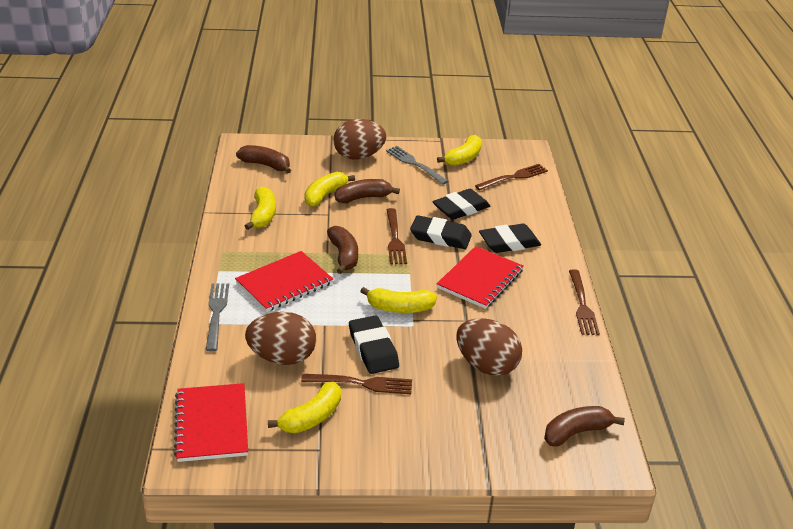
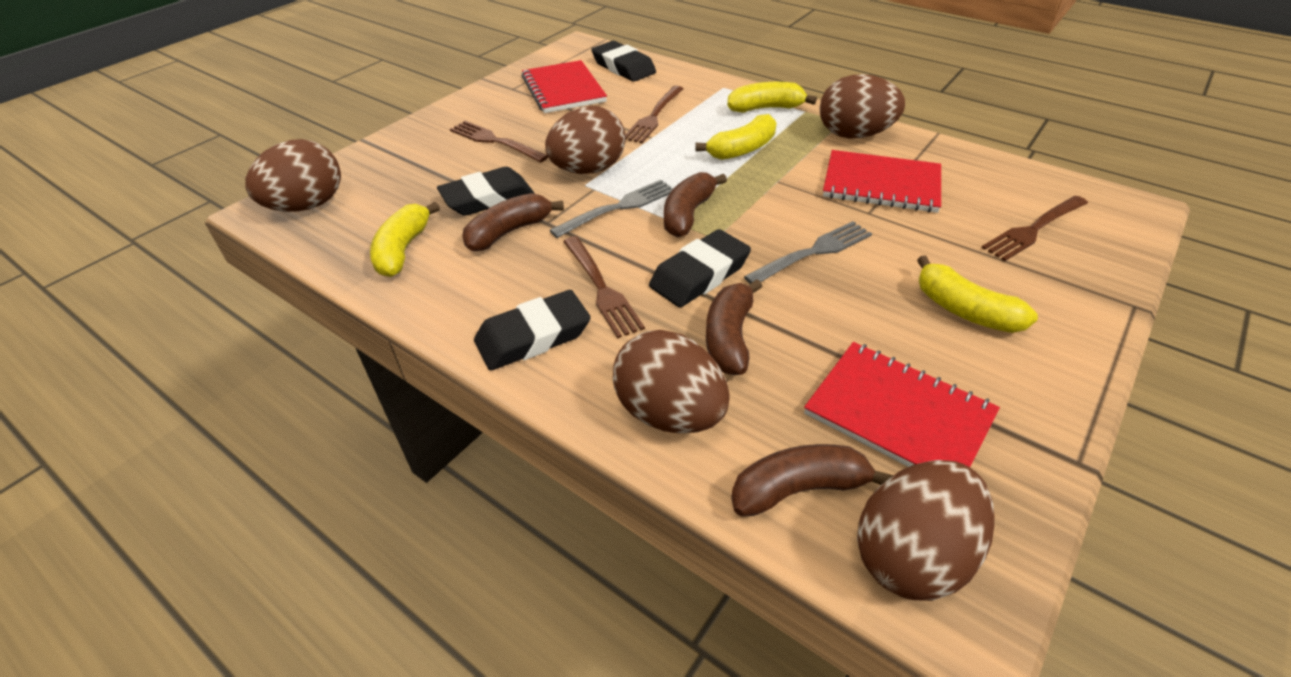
brown egg: [245,312,316,365] [333,119,386,160] [456,318,522,376] = 3 -> [245,139,341,212] [545,106,626,174] [613,330,730,433] [819,74,905,139] [857,460,995,601] = 5
yellow banana: [245,186,276,230] [268,382,341,433] [305,172,355,207] [360,287,437,313] [437,135,482,166] = 5 -> [370,202,440,277] [695,114,776,160] [728,82,817,113] [917,255,1038,333] = 4

